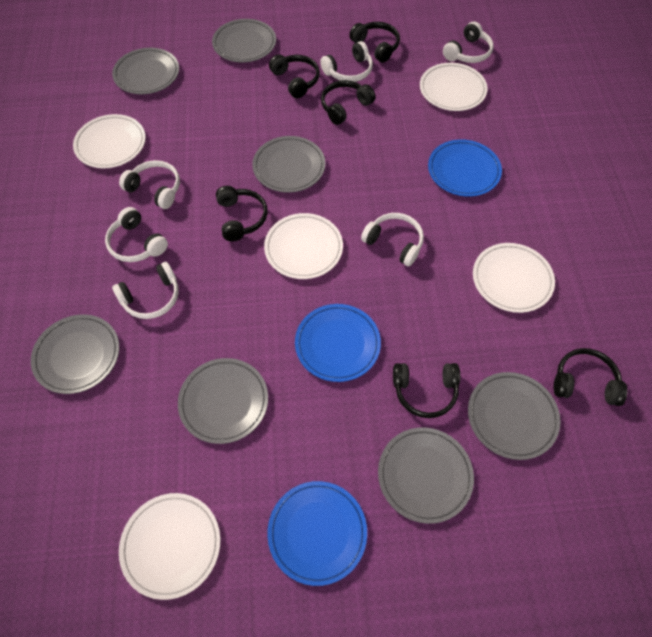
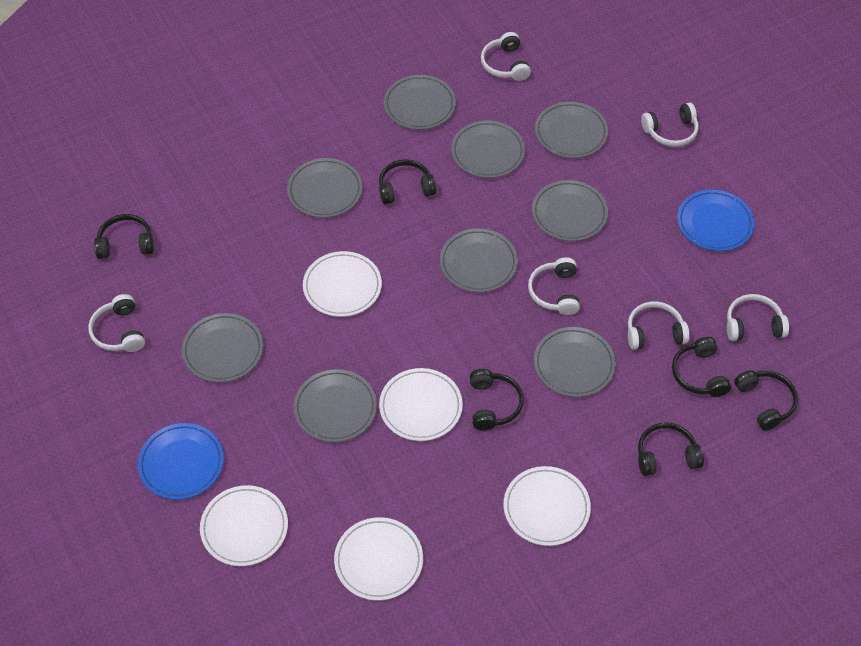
blue plate: [267,481,367,586] [295,304,381,382] [428,139,502,197] = 3 -> [138,423,224,500] [677,190,755,251] = 2
grey plate: [31,314,119,394] [112,48,179,94] [178,358,268,444] [212,19,276,63] [252,136,325,193] [378,427,474,524] [468,372,560,460] = 7 -> [182,313,263,383] [287,158,363,218] [294,369,377,442] [384,75,456,130] [440,228,518,293] [451,121,525,178] [532,180,608,241] [534,327,616,397] [535,102,608,158] = 9

